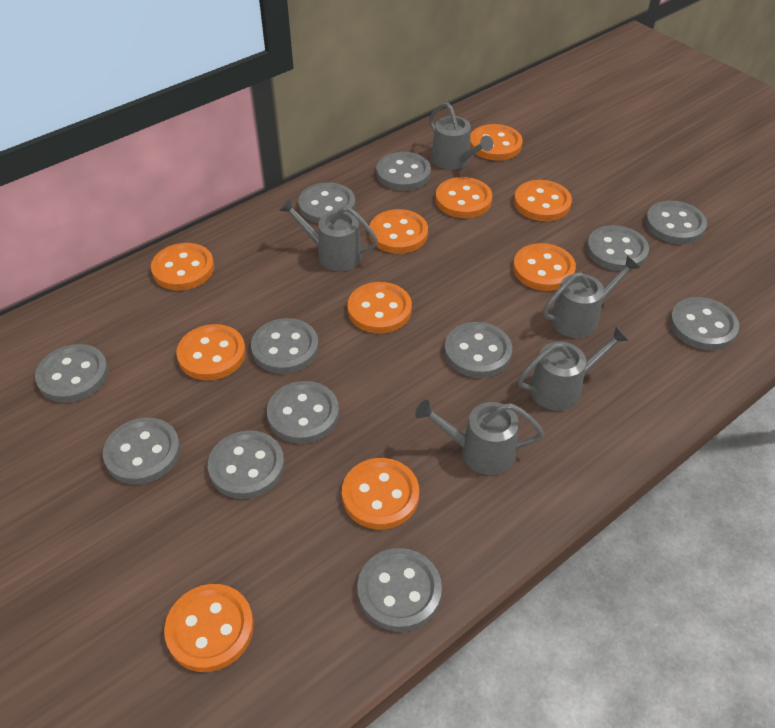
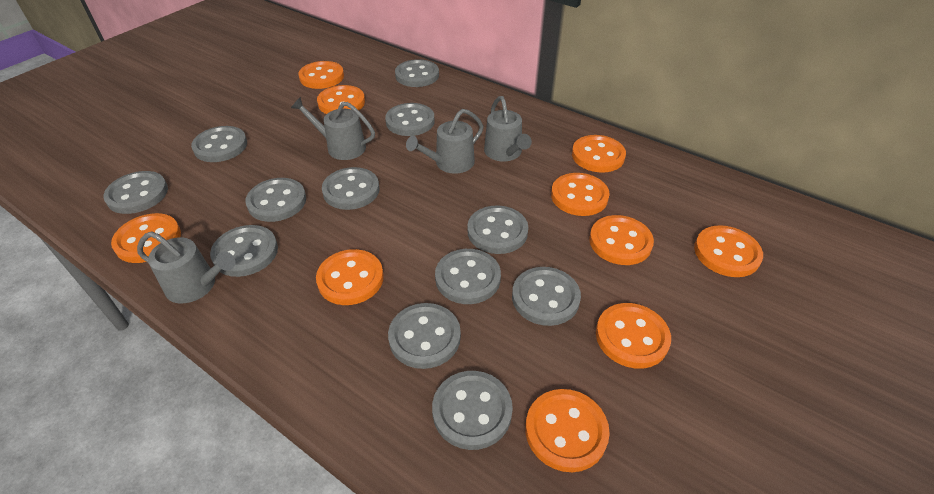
grey watering can: [279,198,378,271] [415,400,544,475] [429,103,493,169] [518,326,629,411] [543,255,640,338] = 5 -> [137,231,235,303] [291,97,375,160] [406,109,484,174] [484,96,532,161] = 4

